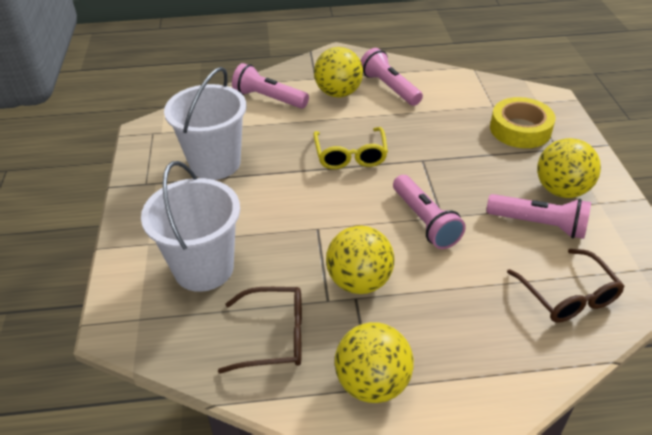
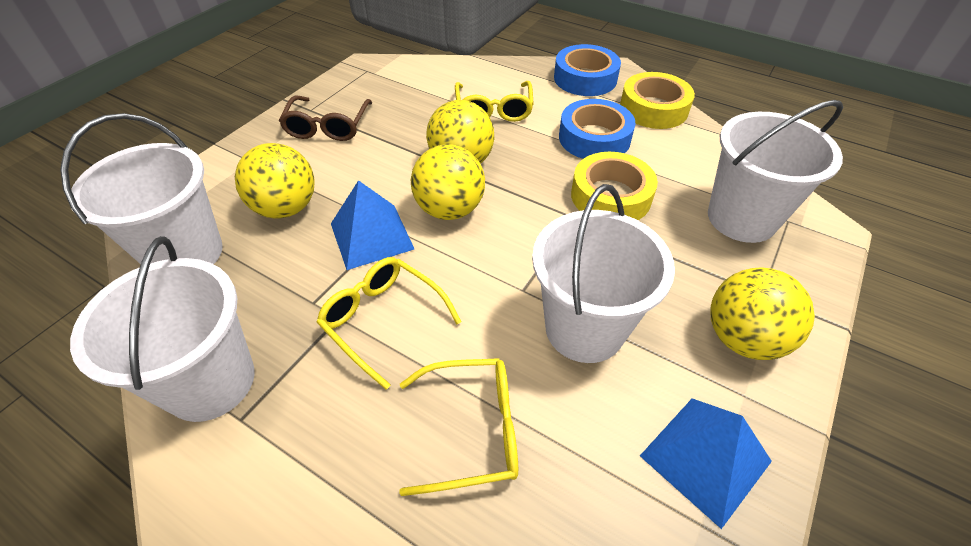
blue pyramid: none = 0 -> [331,180,414,270] [640,398,772,529] = 2
blue tape: none = 0 -> [554,44,621,96] [559,99,636,159] = 2
brown glasses: [218,287,302,374] [507,249,625,323] = 2 -> [279,96,372,141] = 1
pink flashlight: [232,63,309,109] [361,48,423,106] [393,175,466,249] [486,194,591,239] = 4 -> none = 0
white bucket: [141,161,240,292] [164,67,247,180] = 2 -> [60,113,223,264] [70,236,255,422] [532,184,675,363] [708,100,843,243] = 4
yellow glasses: [314,127,388,169] = 1 -> [316,257,462,390] [399,358,518,496] [455,81,534,122] = 3
yellow tape: [490,97,556,148] = 1 -> [571,152,658,220] [620,72,695,129] = 2

